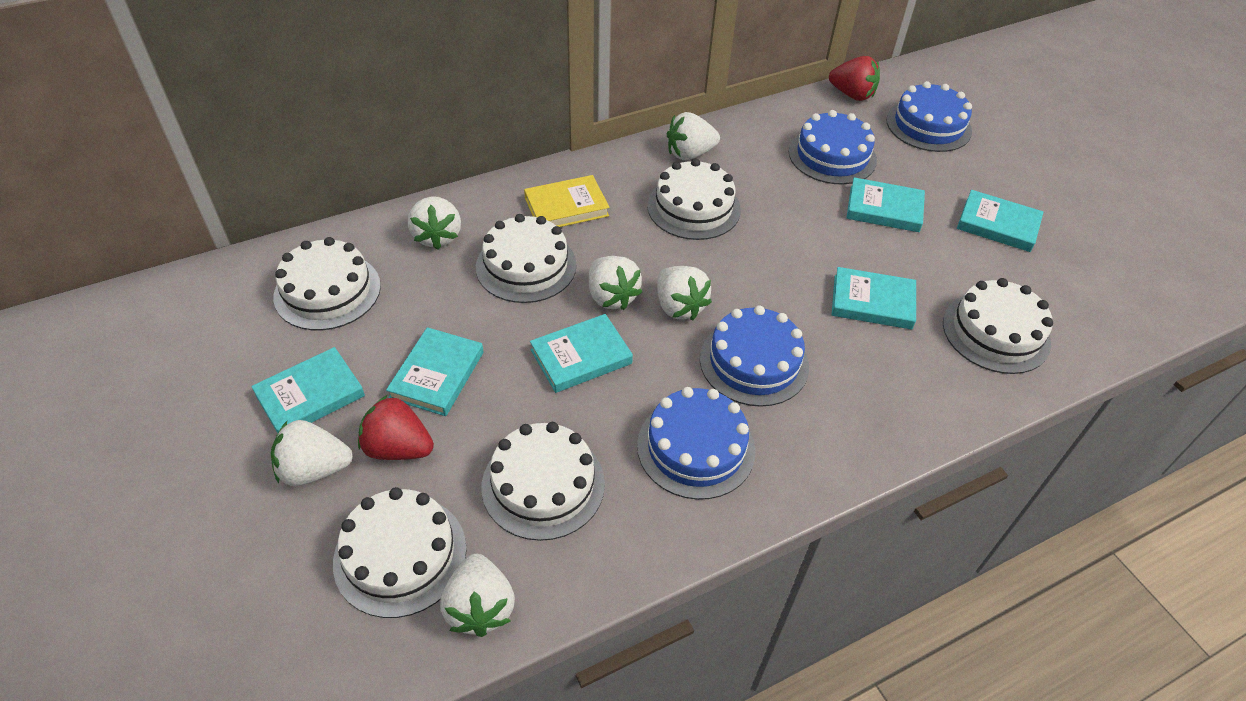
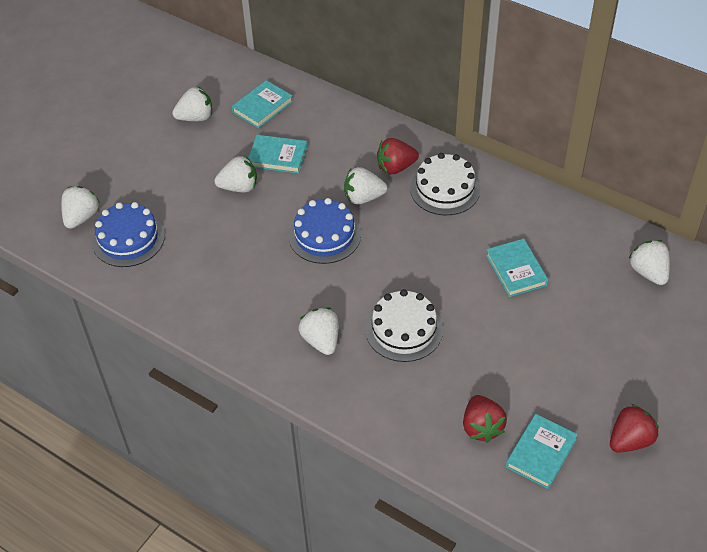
blue cake: [637,387,755,500] [700,305,809,407] [789,110,877,184] [886,81,972,152] = 4 -> [92,202,165,267] [289,198,361,264] = 2
red strawberry: [358,395,434,460] [829,56,880,101] = 2 -> [377,138,419,174] [463,395,507,443] [610,404,659,453] = 3
turquoise book: [251,347,365,433] [386,327,484,416] [530,314,633,393] [832,267,916,329] [846,177,925,232] [957,190,1044,252] = 6 -> [232,80,293,128] [248,135,307,174] [486,239,548,297] [506,414,578,489] = 4
white cake: [273,237,381,330] [333,487,467,618] [476,214,576,303] [482,422,605,541] [647,158,741,240] [943,278,1053,374] = 6 -> [365,289,443,362] [410,153,480,215] = 2
yellow book: [524,175,610,227] = 1 -> none = 0

